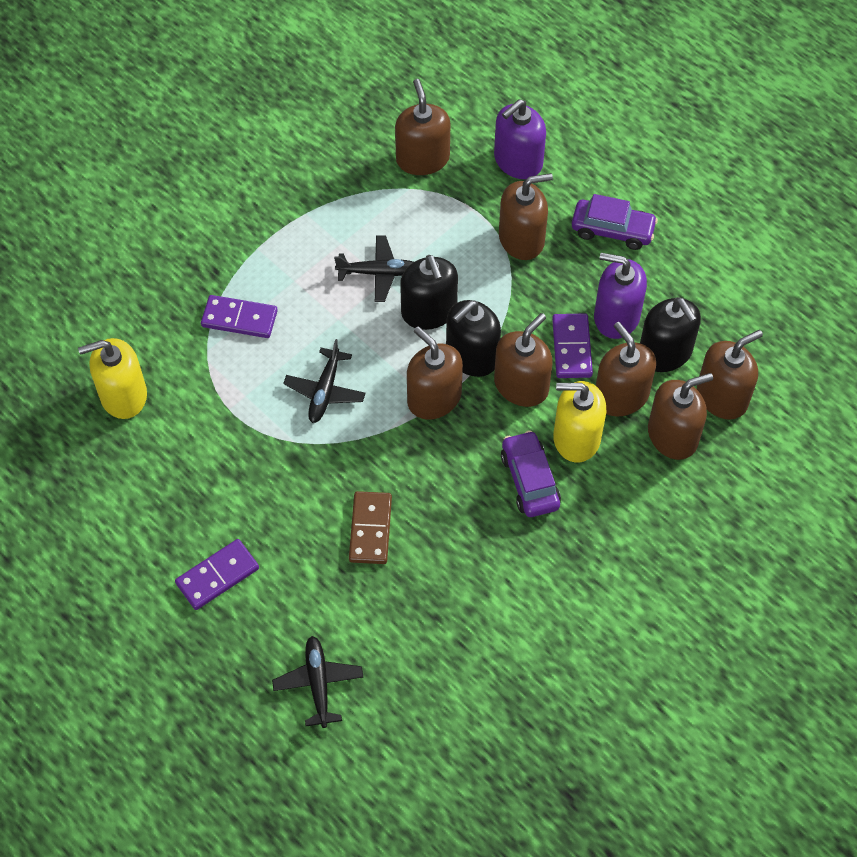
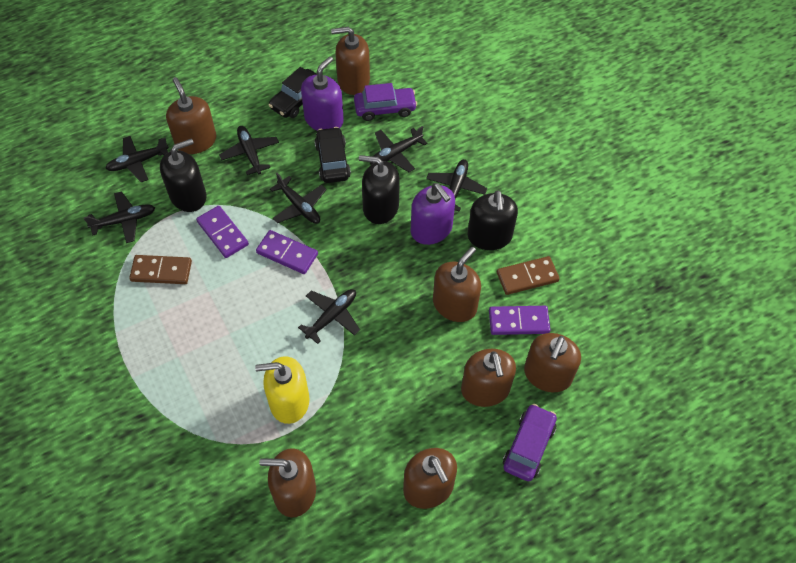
black car: none = 0 -> [268,67,317,118] [314,127,351,183] = 2
black plane: [272,636,363,728] [283,339,366,423] [334,235,413,302] = 3 -> [84,191,155,243] [105,136,169,182] [219,126,279,175] [270,173,327,224] [298,289,360,344] [370,126,428,172] [426,159,487,212] = 7
brown domino: [349,491,392,564] = 1 -> [129,255,192,284] [497,256,560,295] = 2
yellow soap dispenser: [78,338,147,419] [553,381,606,463] = 2 -> [255,356,309,424] = 1

